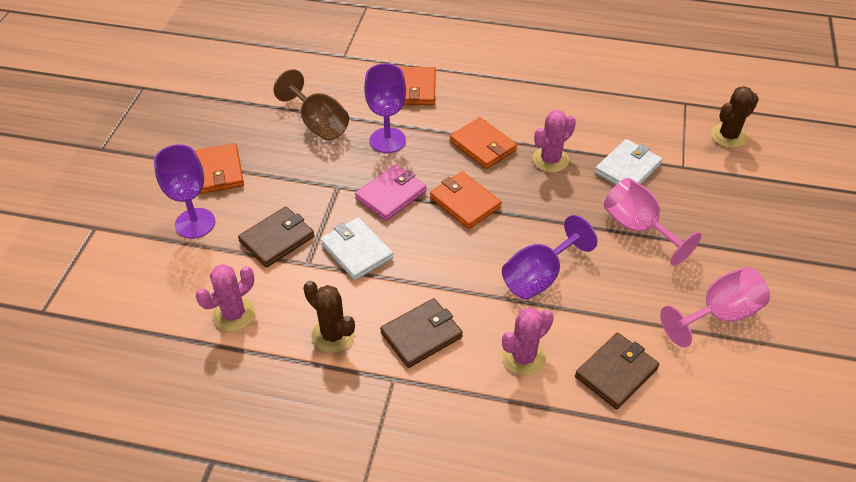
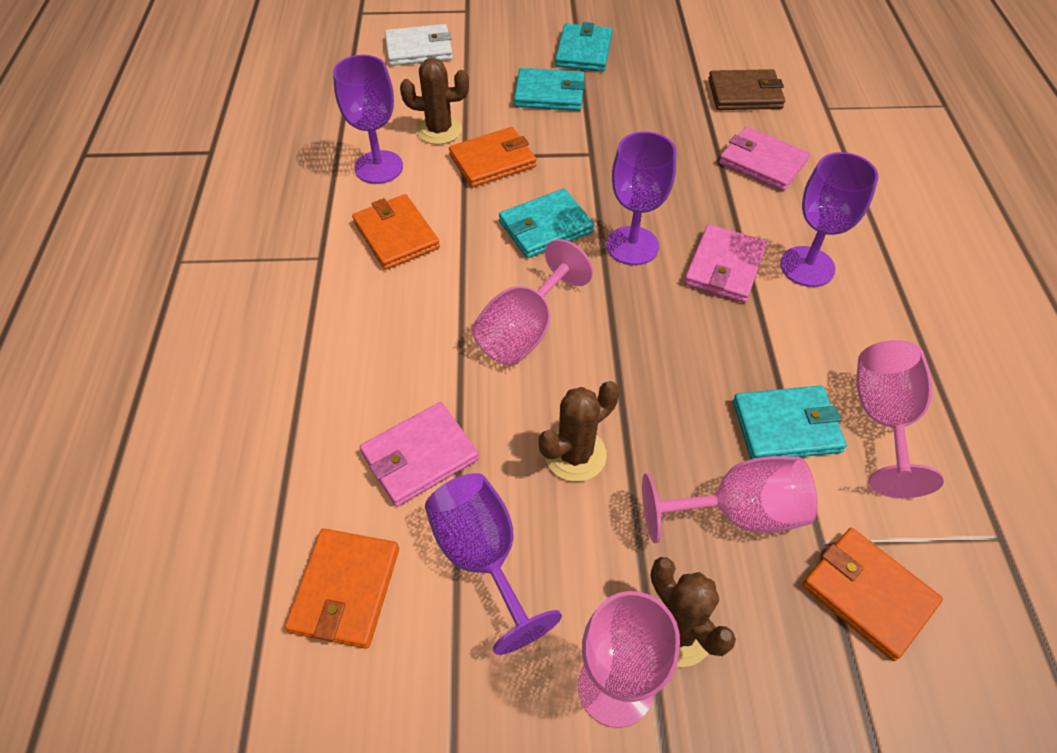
brown cactus: [303,281,355,353] [711,86,759,148] = 2 -> [400,58,469,145] [539,381,620,482] [650,557,736,667] = 3
brown goblet: [274,69,349,141] = 1 -> none = 0
brown wallet: [238,206,314,267] [380,298,463,368] [575,333,659,409] = 3 -> [708,69,785,110] = 1
pink cactus: [196,264,255,332] [502,307,554,376] [533,110,576,173] = 3 -> none = 0
pink goblet: [604,178,701,266] [660,267,770,348] = 2 -> [472,239,593,366] [578,591,680,728] [642,456,817,543] [856,340,944,498] = 4
pink wallet: [355,164,426,221] = 1 -> [360,402,479,507] [684,224,767,303] [719,127,810,191] = 3
purple goblet: [154,144,215,239] [364,63,406,153] [502,215,597,300] = 3 -> [333,55,403,184] [425,473,562,655] [606,131,677,265] [780,152,878,287] = 4
turquoise wallet: none = 0 -> [499,189,594,258] [514,68,585,111] [555,22,612,72] [733,385,847,459] = 4
white wallet: [320,217,394,280] [594,139,662,185] = 2 -> [385,24,453,66] = 1

